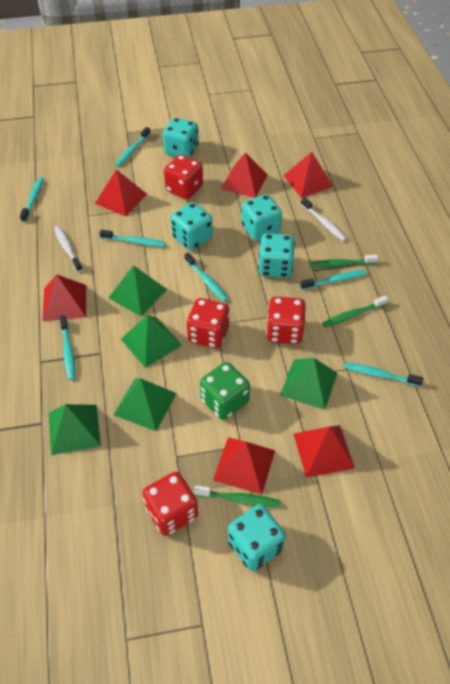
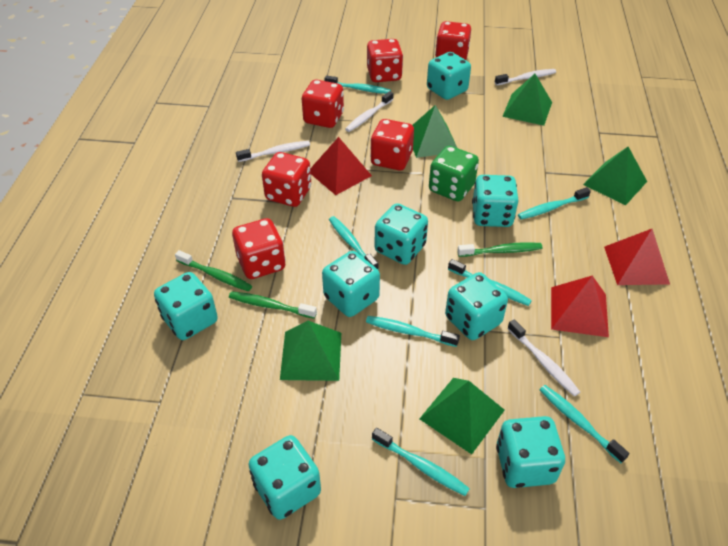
red dice: [142,472,198,536] [164,154,203,199] [187,298,230,349] [266,297,306,344] = 4 -> [232,218,286,279] [262,152,311,207] [302,79,344,128] [367,39,403,82] [370,119,414,170] [435,21,471,60] = 6
red pyramid: [43,274,86,321] [95,169,147,217] [213,437,275,495] [221,152,267,198] [283,152,333,198] [293,425,355,478] = 6 -> [310,137,372,195] [551,276,609,337] [604,229,670,285] = 3
turquoise dice: [163,118,199,158] [171,202,213,250] [228,504,286,571] [242,194,282,241] [258,233,295,278] = 5 -> [154,272,218,340] [248,435,321,520] [322,251,380,317] [374,203,428,265] [427,52,471,100] [445,272,508,340] [472,175,519,227] [496,416,565,488] = 8
white toothbrush: [54,226,83,272] [301,197,347,241] = 2 -> [236,141,310,162] [345,91,394,132] [495,69,556,85] [507,319,580,396] = 4

